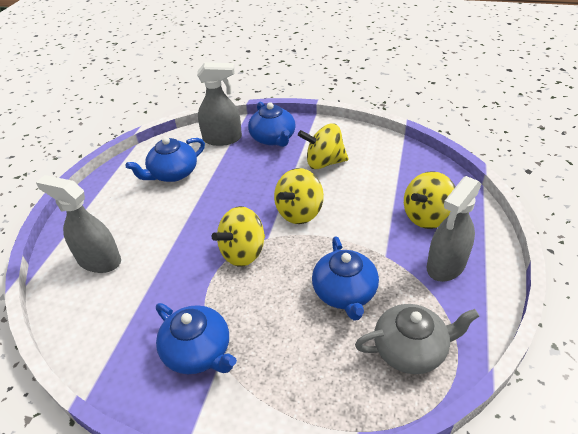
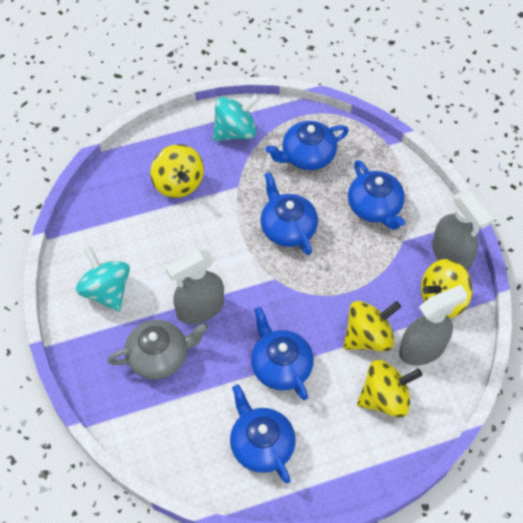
blue teapot: [126,137,205,182] [156,303,237,374] [248,102,296,147] [312,236,379,321] = 4 -> [230,384,296,483] [251,307,314,400] [260,172,318,255] [265,121,349,170] [348,160,405,230] = 5
turquoise spinning top: none = 0 -> [76,246,130,311] [213,94,260,141] = 2

